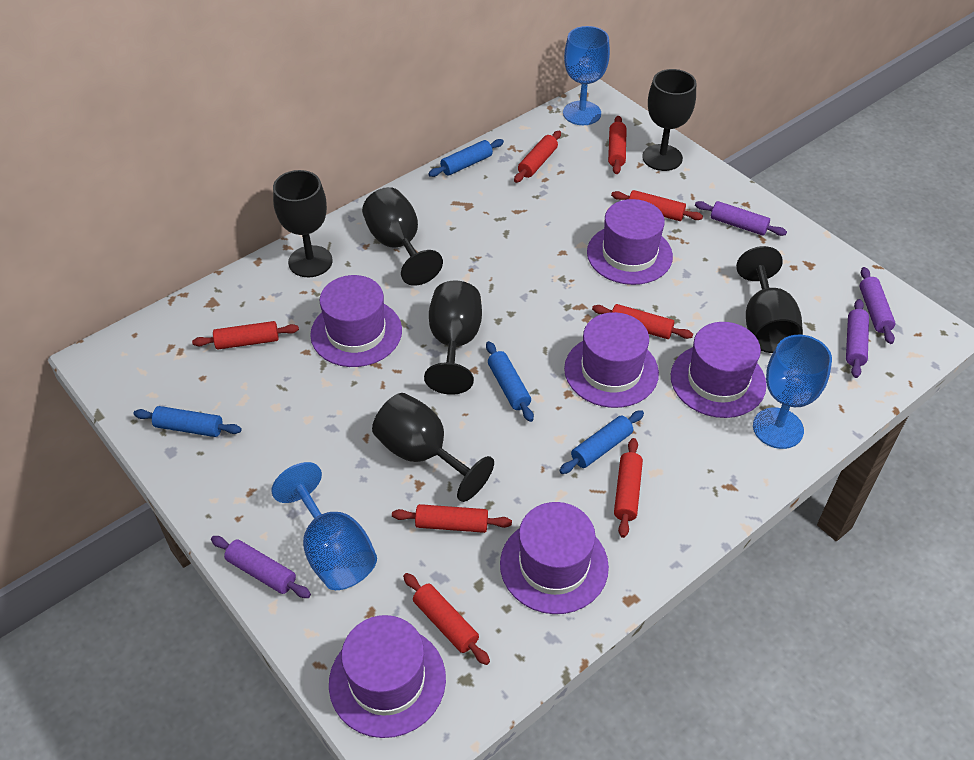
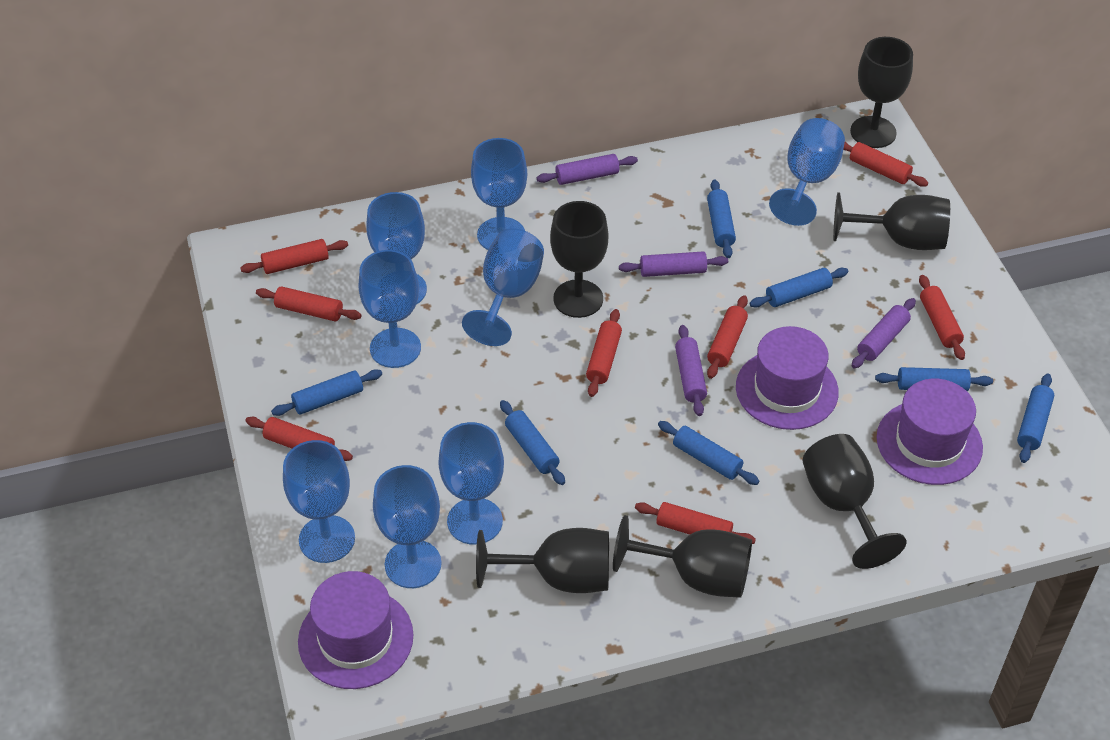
blue goblet: [271,462,377,590] [563,26,610,125] [753,335,832,449] = 3 -> [283,440,355,563] [358,250,421,368] [366,192,427,305] [373,465,442,588] [438,422,504,545] [462,228,544,346] [471,138,527,250] [769,118,845,226] = 8
blue rolling pin: [133,406,242,437] [428,139,504,177] [486,341,534,422] [559,410,644,474] = 4 -> [271,369,382,416] [500,400,565,485] [658,421,760,485] [707,179,736,258] [749,268,848,308] [875,367,993,391] [1017,374,1054,463] = 7
purple hat: [310,275,402,367] [329,615,446,738] [500,502,609,614] [564,312,659,408] [587,199,673,285] [671,322,767,418] = 6 -> [298,571,414,689] [736,326,839,430] [877,379,983,485] = 3

